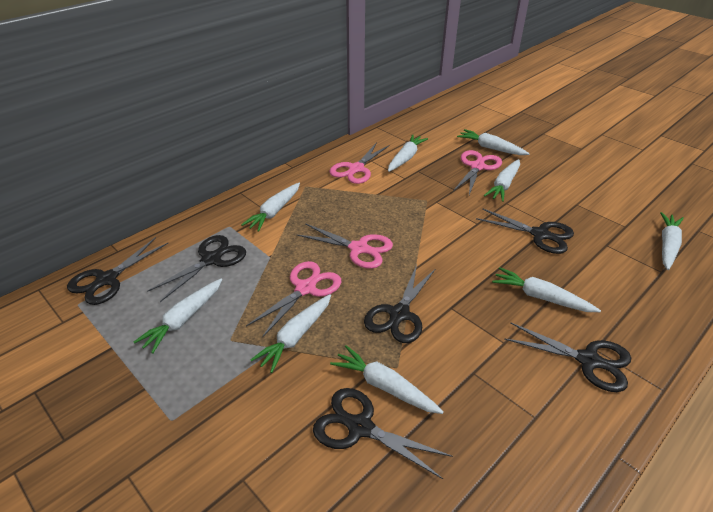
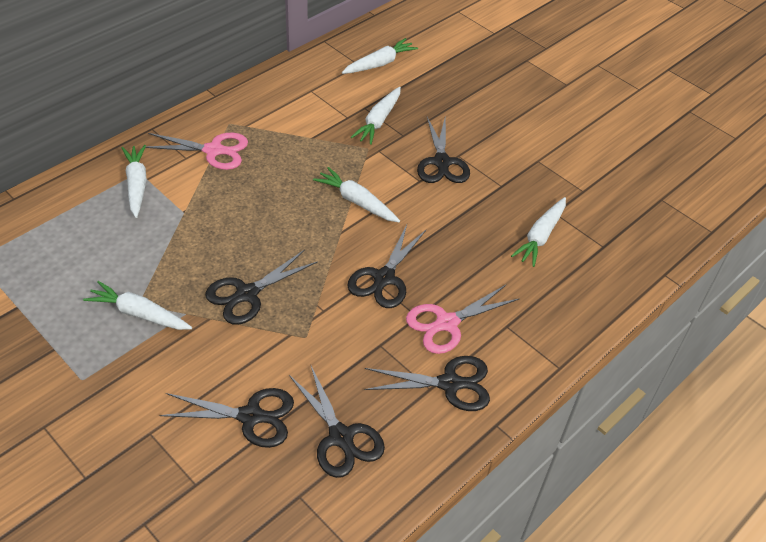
pink scissors: [246,261,341,338] [296,223,393,269] [329,142,390,184] [453,150,502,195] = 4 -> [145,133,248,170] [406,285,519,354] = 2
white carrot: [134,279,222,354] [241,183,300,232] [250,294,331,373] [330,345,444,414] [388,134,428,172] [457,129,530,155] [484,159,520,202] [492,267,601,312] [660,212,684,270] = 9 -> [83,281,192,330] [122,145,147,218] [313,167,400,222] [342,38,418,74] [351,87,401,145] [511,197,566,267] = 6

